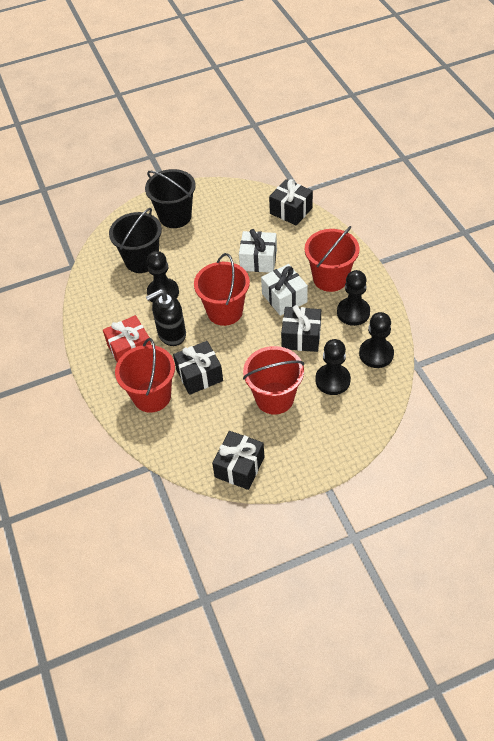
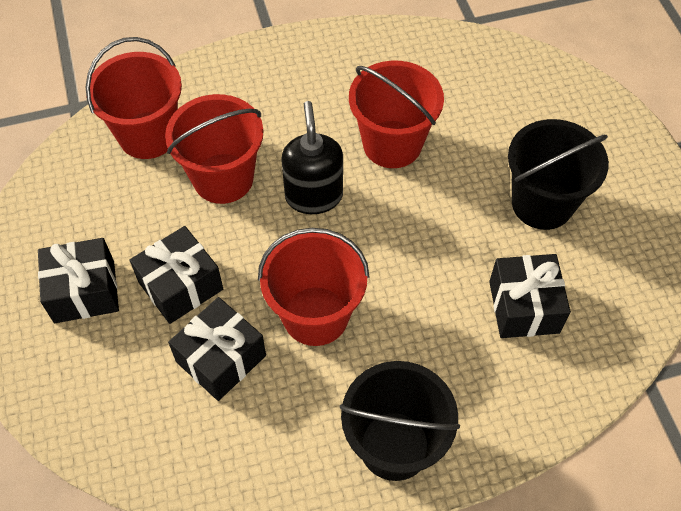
black pawn: [147,251,179,303] [315,339,351,395] [337,270,370,326] [359,312,394,368] = 4 -> none = 0
red gift: [103,315,151,362] = 1 -> none = 0
white gift: [239,229,277,273] [261,264,308,316] = 2 -> none = 0

